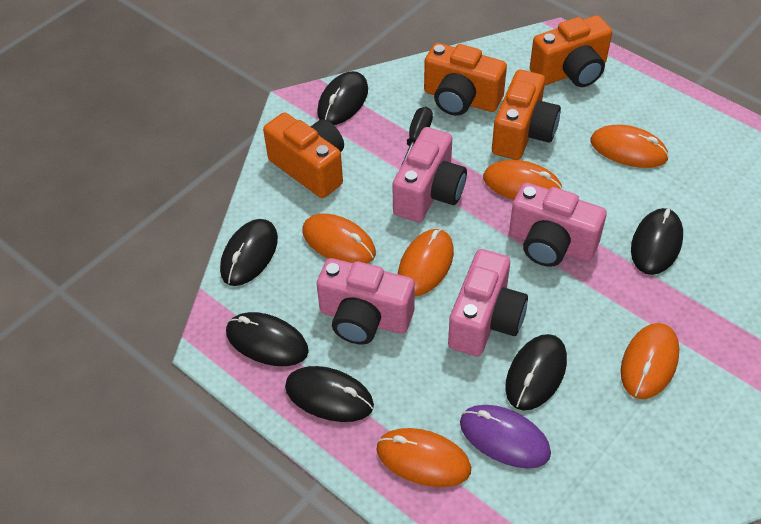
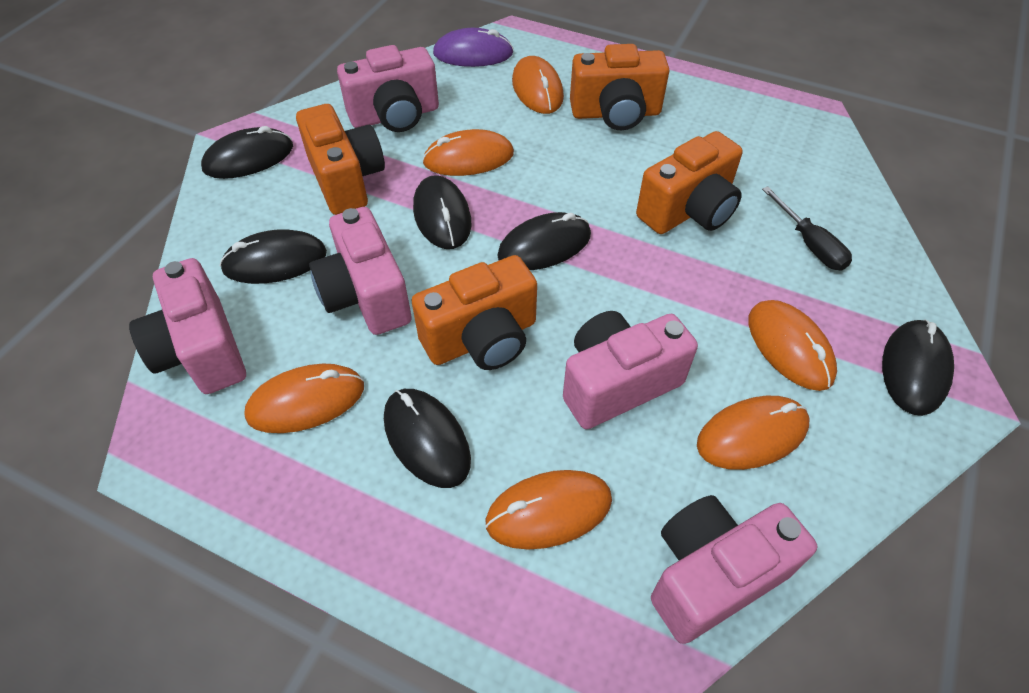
pink camera: [317,258,415,344] [392,127,467,222] [448,249,528,356] [509,183,607,267] = 4 -> [129,258,246,394] [309,207,412,335] [337,45,439,132] [563,311,698,429] [651,495,817,644] = 5

